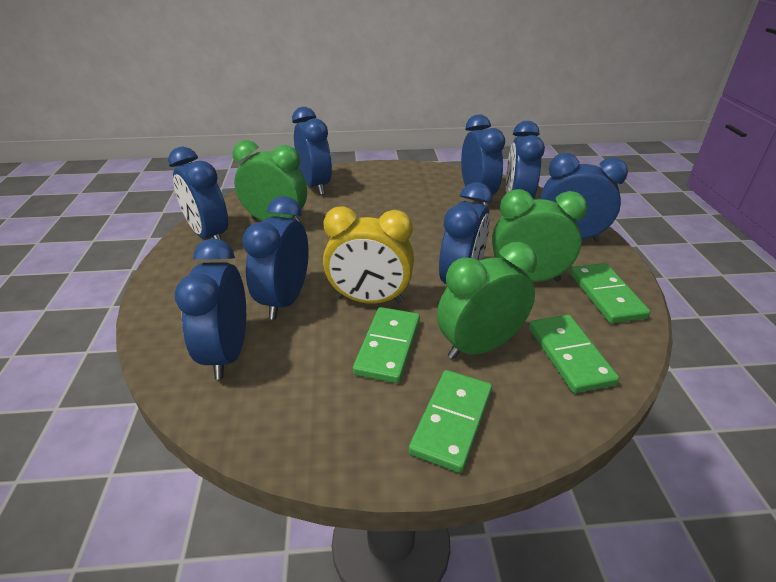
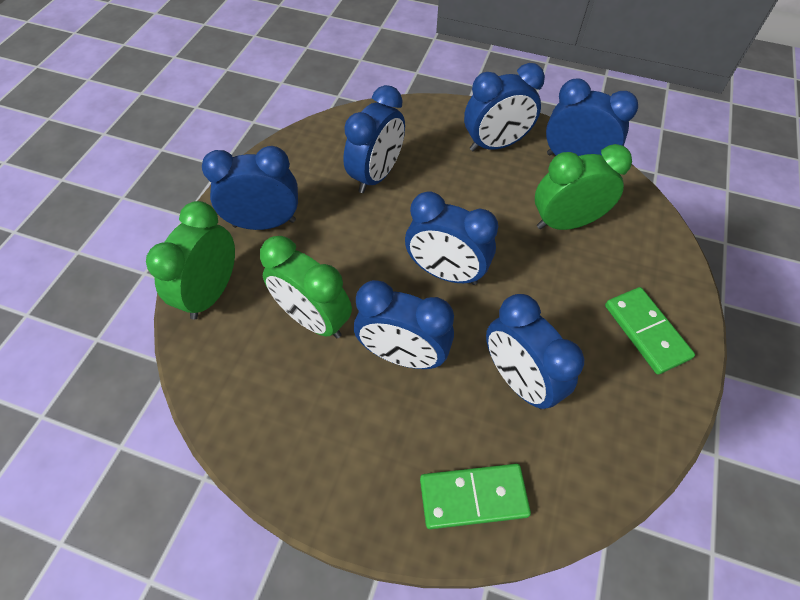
blue clock: [168,147,228,240] [174,238,246,380] [242,196,309,320] [292,107,332,195] [439,182,492,284] [461,114,505,206] [506,121,545,199] [541,153,628,242] = 8 -> [202,146,298,230] [343,85,405,193] [354,280,454,369] [405,191,498,285] [464,63,545,152] [486,294,584,410] [546,78,638,156] = 7
green domino: [353,307,420,383] [409,370,492,473] [529,315,619,393] [570,263,650,323] = 4 -> [420,464,531,529] [605,287,695,374] = 2
yellow clock: [323,206,414,304] = 1 -> none = 0

